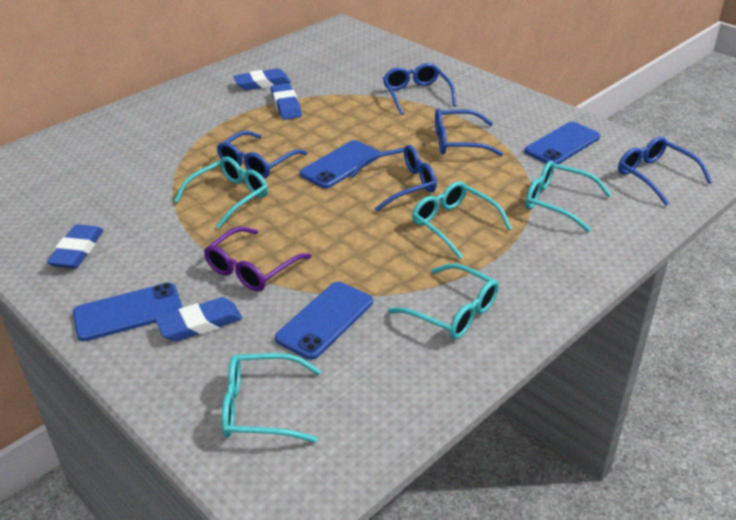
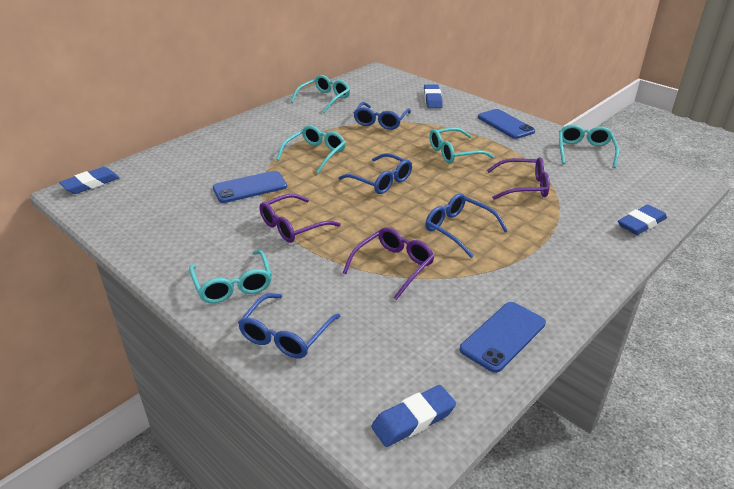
blue glasses: [217,131,307,179] [350,145,437,212] [383,63,456,115] [435,109,503,156] [618,137,712,206] = 5 -> [238,293,340,358] [338,153,412,194] [354,102,411,130] [425,193,508,258] = 4
blue phone: [73,283,183,341] [275,282,373,360] [300,140,380,188] [524,122,600,164] = 4 -> [213,171,287,203] [460,302,546,373] [478,109,535,139] = 3
purple glasses: [204,227,311,291] = 1 -> [260,194,341,243] [343,227,435,300] [487,157,550,200] = 3

